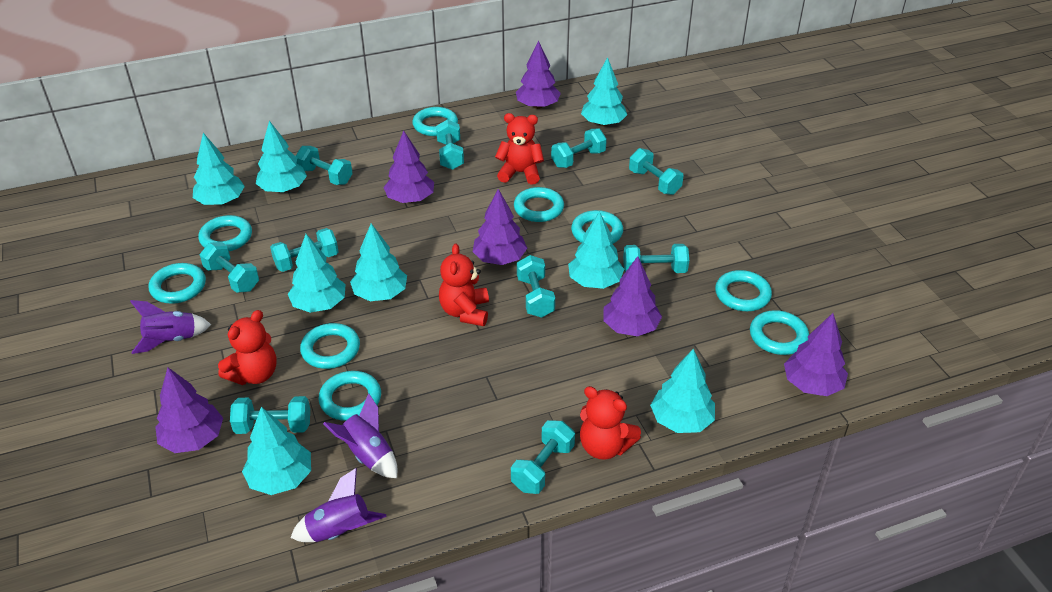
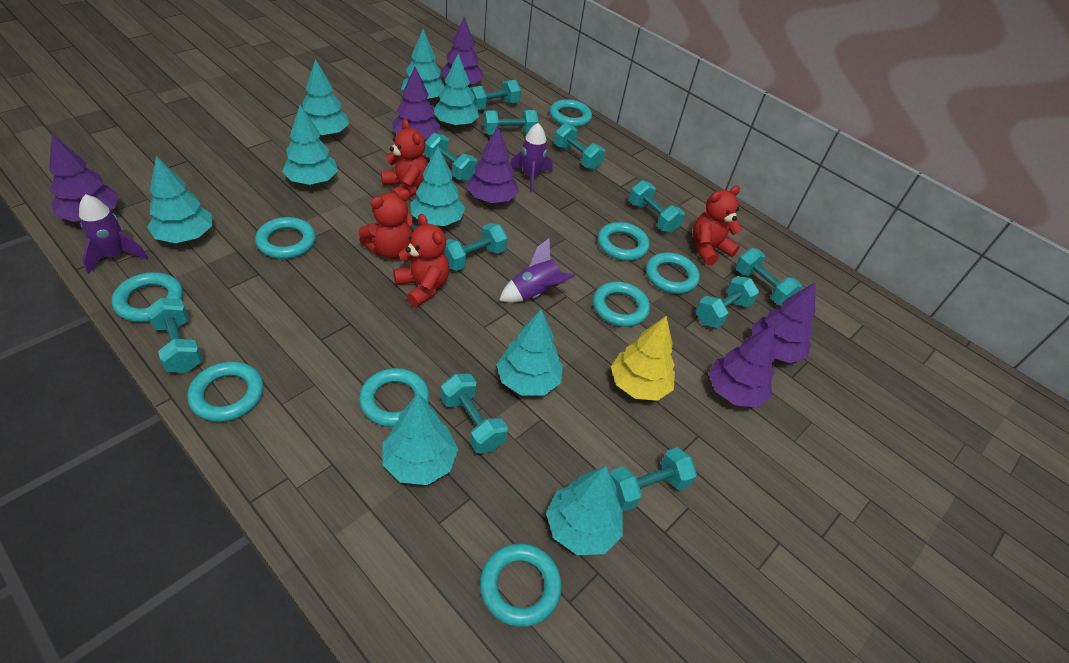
turquoise dumbbell: [200,242,259,293] [230,396,310,434] [270,228,339,272] [296,146,353,185] [436,120,464,170] [511,420,575,494] [517,255,555,318] [551,128,607,168] [623,244,689,273] [629,148,683,195] = 10 -> [146,298,203,373] [425,133,478,181] [441,374,508,453] [444,223,508,271] [470,80,521,110] [483,110,538,135] [554,123,605,170] [610,447,697,512] [629,180,685,233] [696,276,759,328] [736,248,802,305] = 11
turquoise tree: [193,133,245,205] [242,407,311,495] [256,121,307,193] [288,234,346,313] [350,223,407,301] [568,211,624,289] [581,57,627,126] [650,349,715,433] = 8 -> [147,156,212,243] [282,105,338,185] [302,59,349,137] [382,393,458,485] [401,29,445,100] [411,147,465,226] [434,54,480,127] [497,310,563,395] [546,466,623,555] = 9
yellow tree: none = 0 -> [611,316,675,401] = 1

